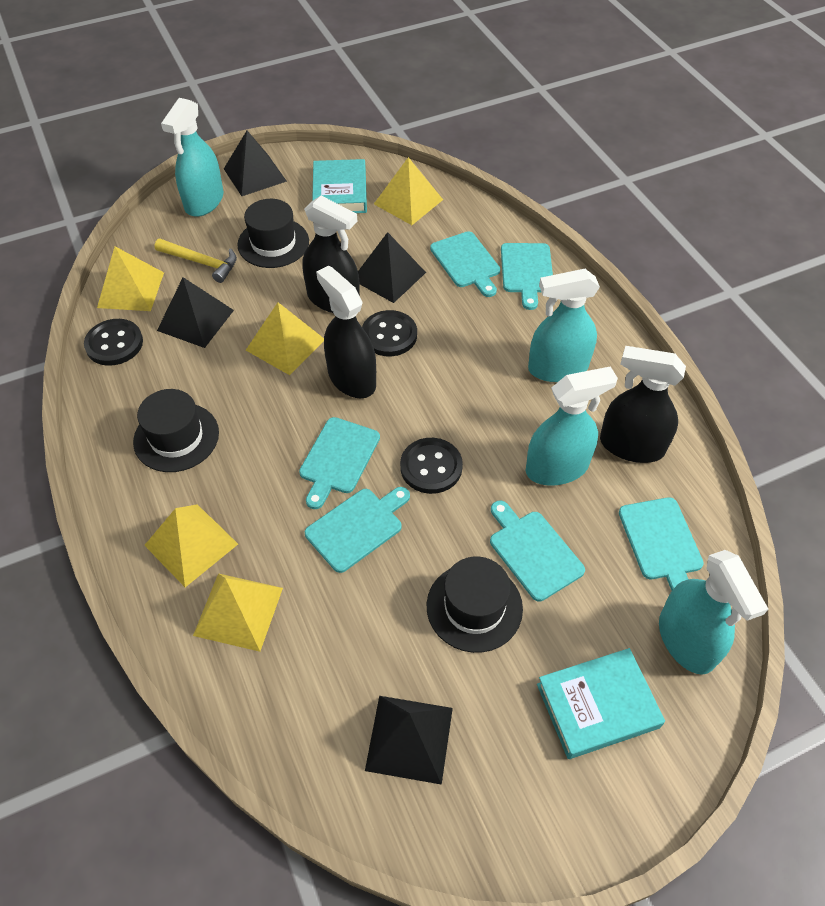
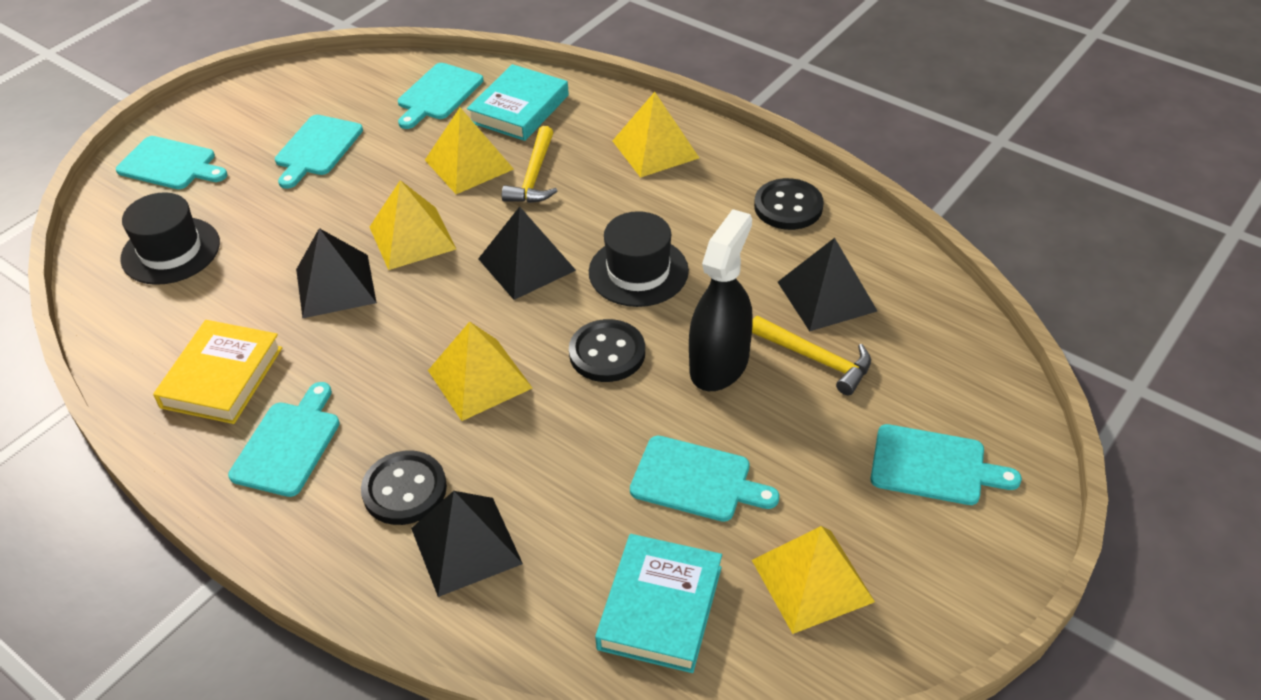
black hat: [133,389,219,472] [237,199,309,268] [427,556,523,653] = 3 -> [120,192,220,285] [589,211,689,307] = 2
black spray bottle: [302,196,360,313] [316,265,376,398] [600,346,686,463] = 3 -> [689,209,753,391] = 1
turquoise spray bottle: [161,98,224,217] [526,366,618,486] [528,269,600,382] [659,550,768,675] = 4 -> none = 0
yellow book: none = 0 -> [153,320,282,424] = 1
yellow hammer: [155,239,237,283] = 1 -> [502,126,557,203] [752,316,871,395] = 2

